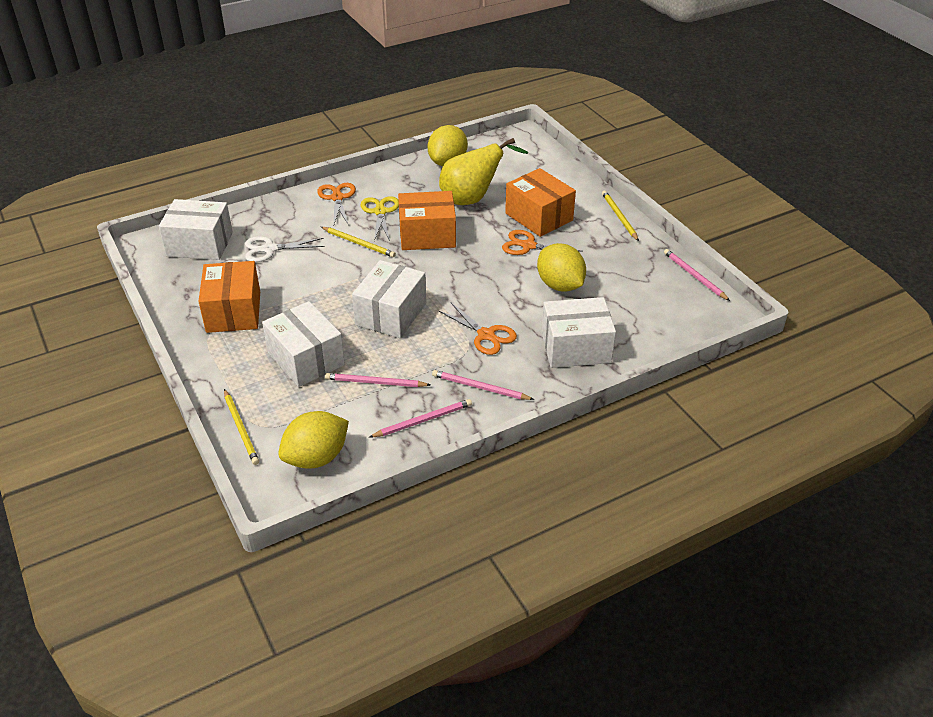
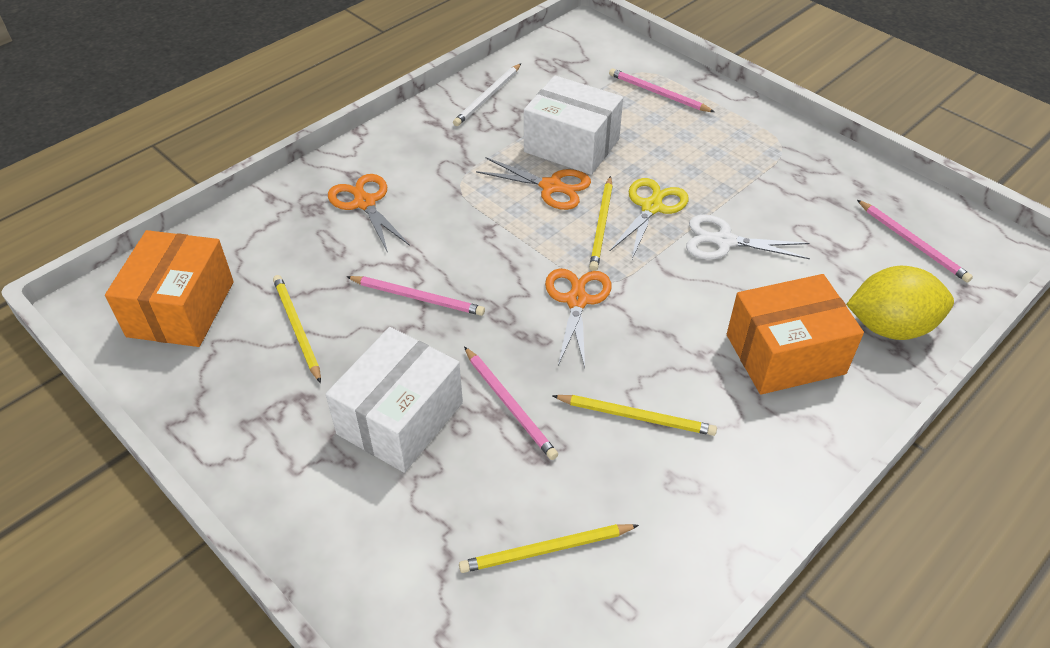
orange box: [198,261,260,333] [398,191,456,250] [505,168,576,237] = 3 -> [105,230,234,347] [727,274,864,395] = 2
white box: [159,199,233,260] [262,301,345,387] [352,260,426,338] [542,297,616,368] = 4 -> [326,327,463,473] [524,75,623,175] = 2
white pencil: none = 0 -> [453,64,521,126] = 1
yellow lemon: [278,411,349,469] [428,125,468,166] [537,243,586,292] = 3 -> [846,266,954,340] = 1
yellow pear: [439,138,529,205] = 1 -> none = 0
yellow pencil: [224,389,259,465] [321,227,396,257] [602,191,639,241] = 3 -> [273,275,321,383] [459,524,639,573] [552,395,717,436] [589,176,613,271] = 4

